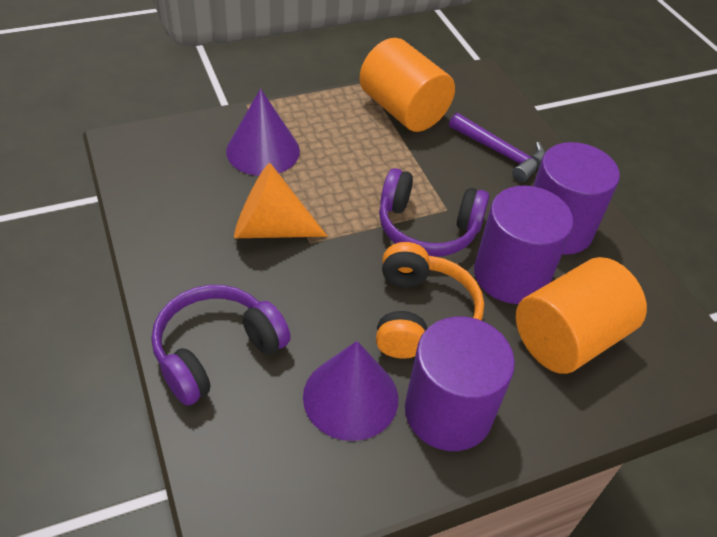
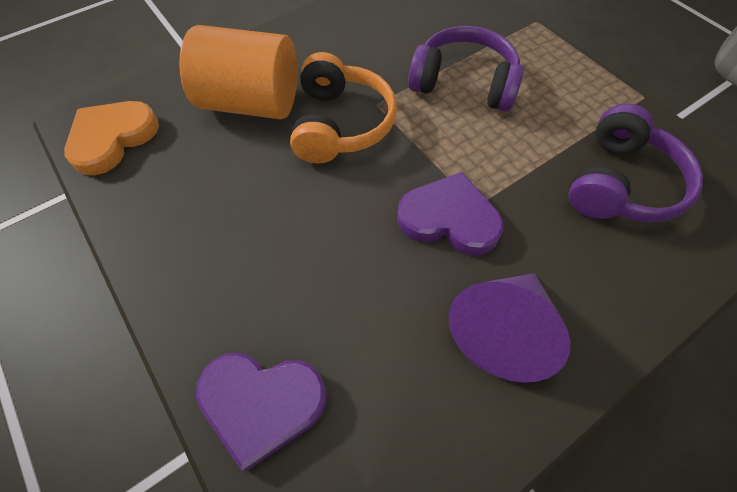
orange cone: [234,163,327,238] = 1 -> none = 0
orange cylinder: [359,38,455,132] [516,257,647,374] = 2 -> [179,25,297,119] = 1
orange heart: none = 0 -> [64,101,159,175] = 1
purple cone: [226,89,300,176] [303,341,398,441] = 2 -> [448,273,571,383] = 1
purple cylinder: [405,316,515,451] [474,185,574,304] [533,142,620,255] = 3 -> none = 0
purple hammer: [449,112,545,182] = 1 -> none = 0
purple heart: none = 0 -> [196,353,327,471] [397,172,503,256] = 2

